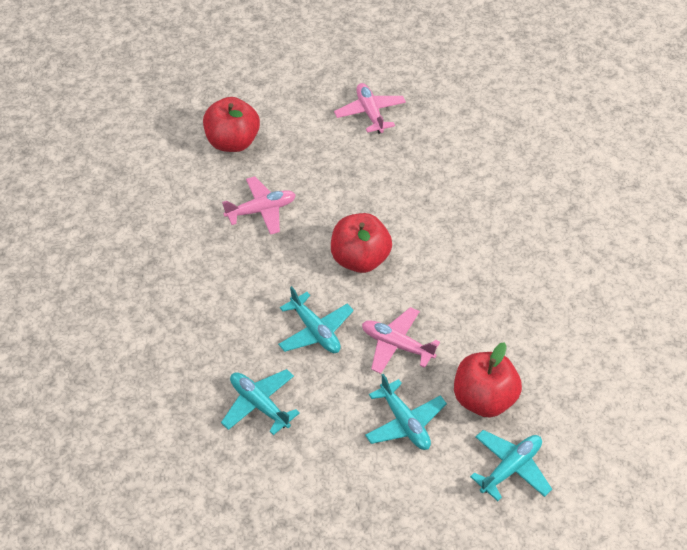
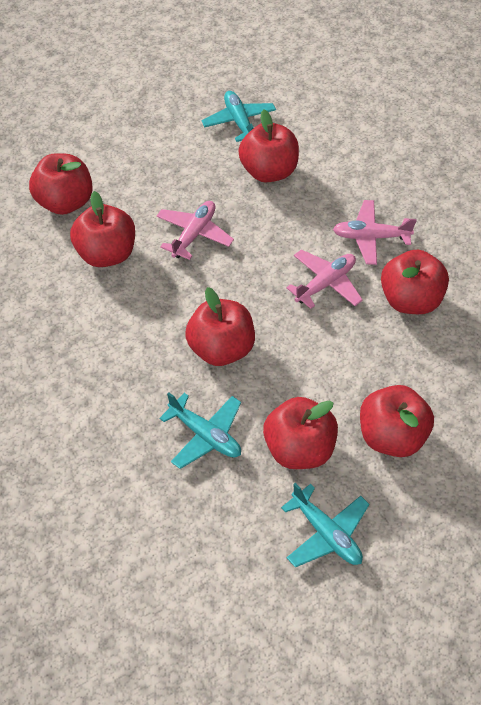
red apple: [203,97,260,152] [331,213,392,273] [454,342,522,418] = 3 -> [29,153,93,215] [70,191,135,267] [185,287,255,366] [238,110,299,182] [263,397,338,469] [360,385,434,457] [381,250,449,314] = 7
turquoise plane: [221,369,300,435] [278,286,354,353] [365,374,447,450] [470,430,552,501] = 4 -> [159,392,241,469] [201,91,276,142] [281,483,369,567] = 3

